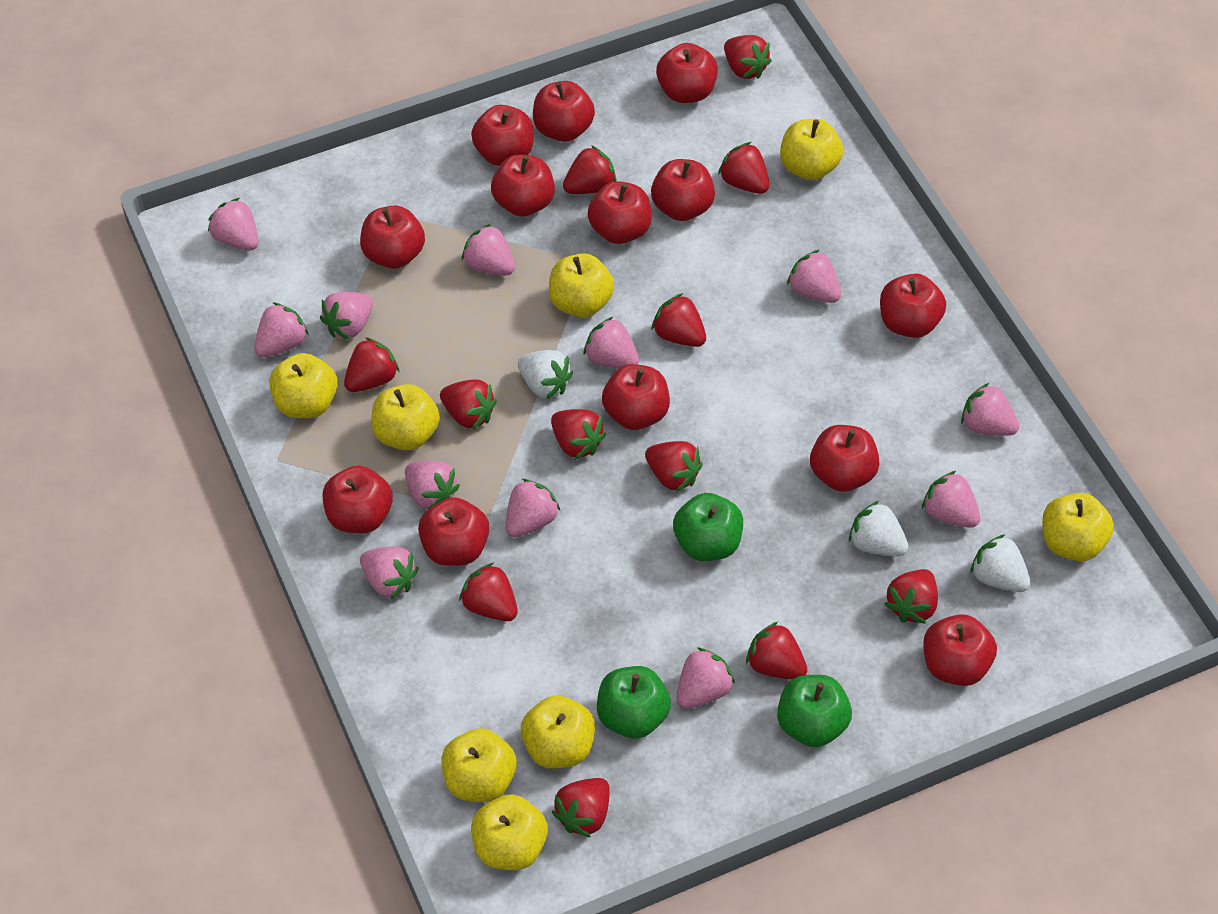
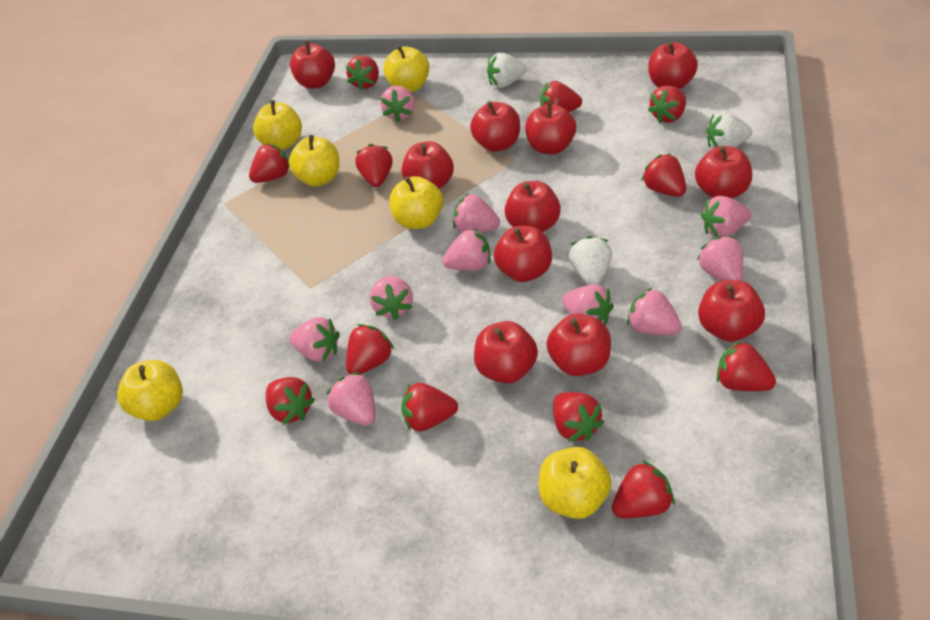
green apple: [597,666,671,739] [673,493,743,561] [777,675,852,747] = 3 -> none = 0
pink strawberry: [208,198,259,250] [254,302,309,357] [320,292,373,340] [360,546,419,600] [405,460,460,509] [462,224,515,275] [506,479,560,537] [584,317,639,369] [676,647,735,709] [787,250,841,303] [922,471,981,528] [961,383,1019,436] = 12 -> [289,317,340,362] [326,372,375,426] [370,276,413,320] [380,86,415,123] [442,228,491,270] [453,193,500,233] [562,284,614,325] [627,287,682,335] [697,236,743,281] [701,196,751,237] = 10
red apple: [323,466,393,533] [360,205,425,269] [418,497,489,566] [471,105,534,166] [491,155,555,217] [533,81,595,142] [588,181,652,244] [602,364,670,430] [651,159,715,221] [656,43,718,103] [810,425,879,492] [880,274,946,338] [923,614,997,686] = 13 -> [290,41,335,89] [402,141,454,189] [470,101,520,152] [474,321,538,383] [494,226,552,282] [505,181,561,232] [525,102,576,154] [546,314,611,376] [648,42,698,89] [695,146,752,198] [698,280,765,342] = 11
yellow apple: [269,353,338,418] [371,384,440,451] [442,728,517,802] [471,794,548,870] [521,695,595,769] [549,254,614,317] [780,119,843,180] [1042,493,1114,561] = 8 -> [117,360,183,421] [253,100,302,150] [289,135,339,187] [383,45,429,92] [389,176,443,229] [539,447,612,519] = 6

